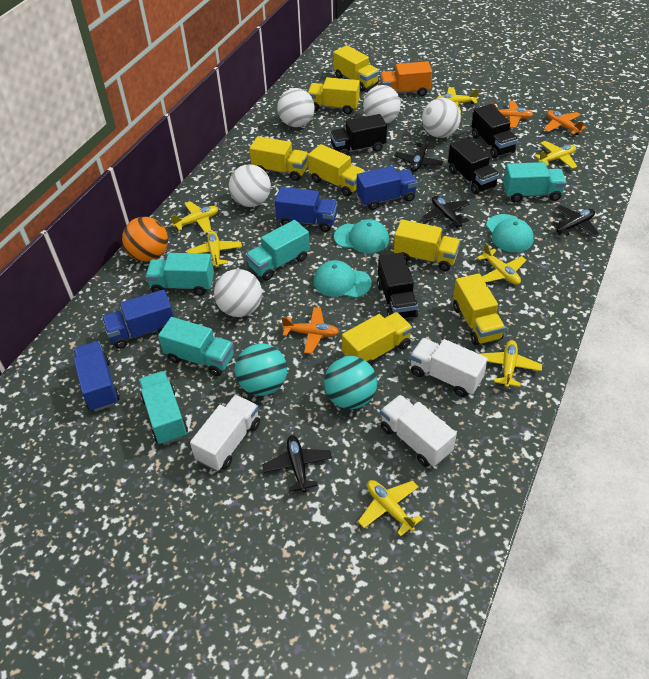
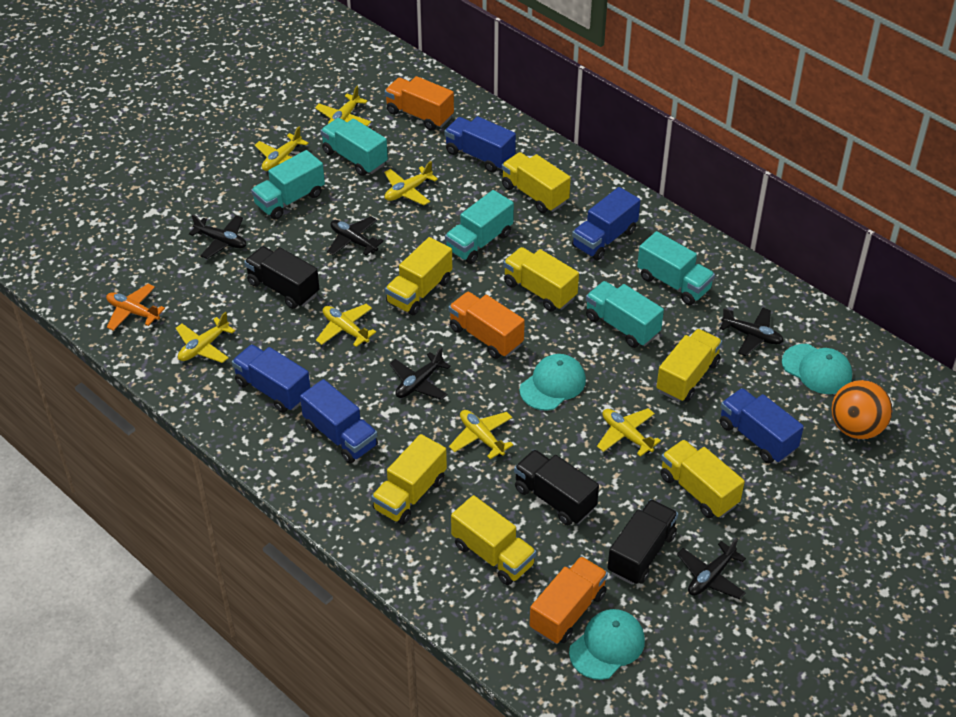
black plane: [262,435,332,492] [394,135,444,172] [422,196,470,228] [551,205,600,237] = 4 -> [189,214,246,259] [327,216,384,256] [389,347,451,400] [677,538,746,599] [719,308,784,356] = 5
black truck: [330,114,387,155] [377,253,418,319] [448,137,499,195] [471,104,518,158] = 4 -> [244,246,319,309] [514,449,599,525] [608,499,678,585] = 3
blue truck: [73,341,120,411] [102,290,174,349] [275,187,338,232] [357,166,418,210] = 4 -> [232,344,310,413] [300,379,378,464] [444,116,516,172] [572,187,640,260] [720,388,804,463] = 5
orange plane: [281,307,339,354] [490,101,533,128] [544,110,586,136] = 3 -> [106,284,165,331] = 1
orange truck: [380,61,432,96] = 1 -> [385,76,454,131] [449,292,525,359] [529,556,608,644] = 3
turquoise ball: [235,343,287,396] [324,356,377,409] = 2 -> none = 0
white ball: [214,269,262,317] [229,164,271,207] [277,88,315,127] [363,85,401,124] [422,98,461,138] = 5 -> none = 0
white truck: [190,395,260,471] [380,395,457,467] [410,338,488,397] = 3 -> none = 0

